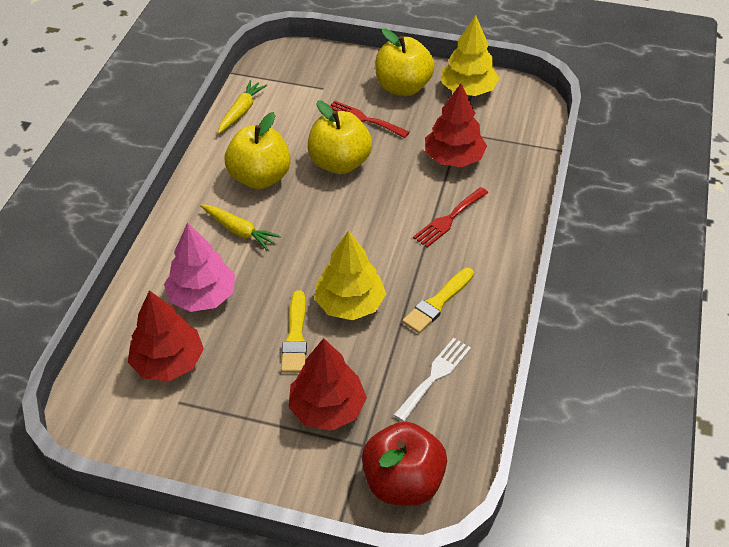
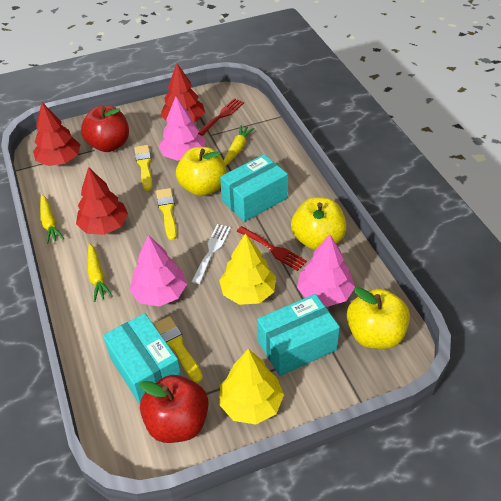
pink tree: [164,223,235,312] = 1 -> [130,235,187,306] [159,97,205,161] [297,234,355,307] = 3
red apple: [362,422,447,506] = 1 -> [81,106,129,152] [139,375,209,443] = 2
turquoise box: none = 0 -> [103,313,181,405] [220,154,288,222] [257,294,340,376] = 3
yellow brush: [281,290,307,373] [402,268,474,333] = 2 -> [134,145,152,191] [154,316,203,383] [156,188,177,240] = 3
yellow carrot: [200,204,281,250] [218,80,267,134] = 2 -> [40,194,64,244] [88,243,113,302] [224,125,255,166] = 3

